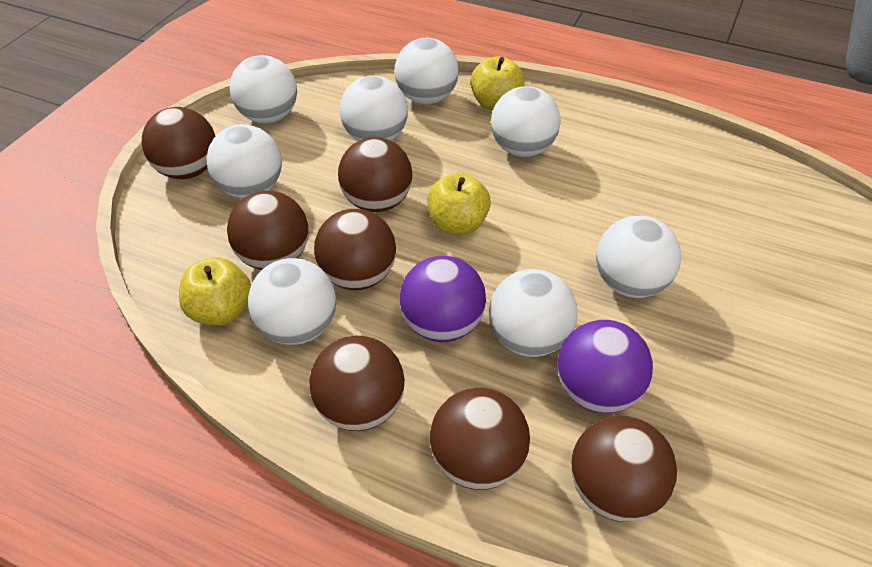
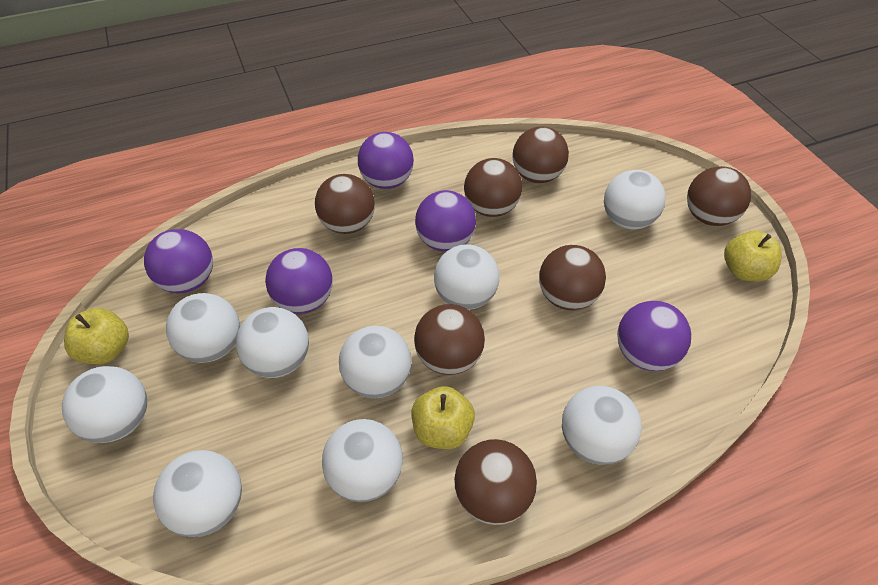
purple ball: [400,256,486,342] [557,320,653,413] = 2 -> [144,229,213,293] [265,248,333,314] [358,132,414,189] [415,190,476,252] [617,301,691,371] = 5
white ball: [206,124,282,198] [229,55,297,123] [248,258,336,345] [340,76,408,141] [395,38,459,104] [489,269,577,357] [491,86,560,157] [596,216,681,298] = 8 -> [62,366,147,443] [153,450,242,537] [166,293,240,363] [236,307,309,378] [322,419,403,502] [339,326,411,398] [434,244,499,310] [562,386,642,465] [604,170,666,229] = 9

